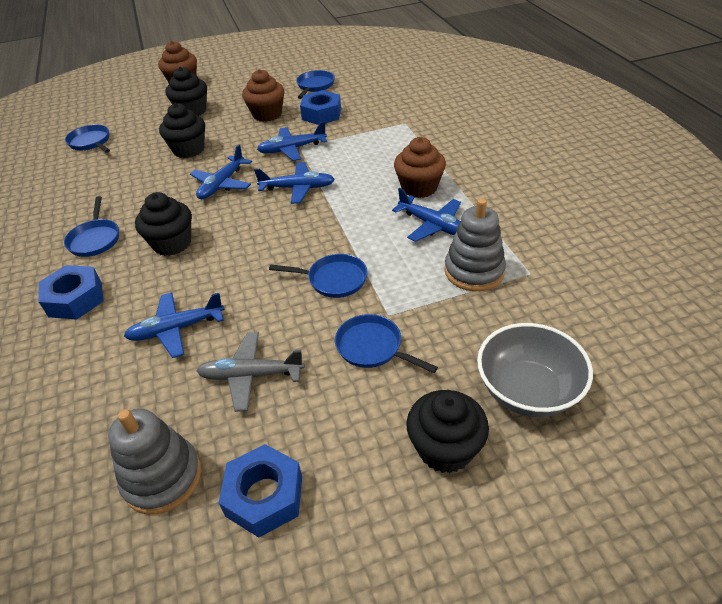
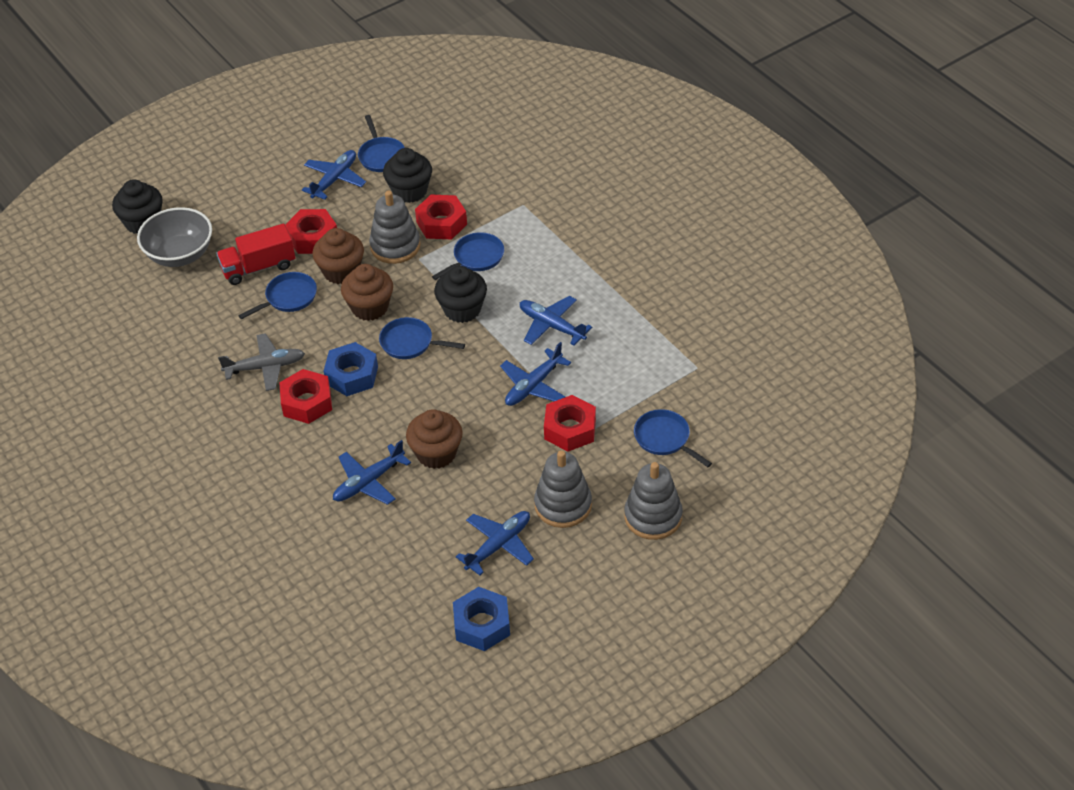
black cupcake: [135,192,192,256] [159,103,205,158] [165,67,207,116] [406,390,489,473] = 4 -> [112,179,163,234] [383,148,432,203] [434,266,487,323] = 3
blue nut: [39,265,104,320] [219,444,302,538] [300,90,341,125] = 3 -> [324,342,378,396] [453,587,510,651] = 2
grey stacking toy: [108,409,201,514] [444,198,506,291] = 2 -> [369,191,420,264] [534,450,592,528] [624,462,683,540] = 3
red nut: none = 0 -> [279,369,332,424] [285,209,337,254] [415,195,467,240] [544,395,596,452] = 4
red truck: none = 0 -> [216,223,295,285] = 1

